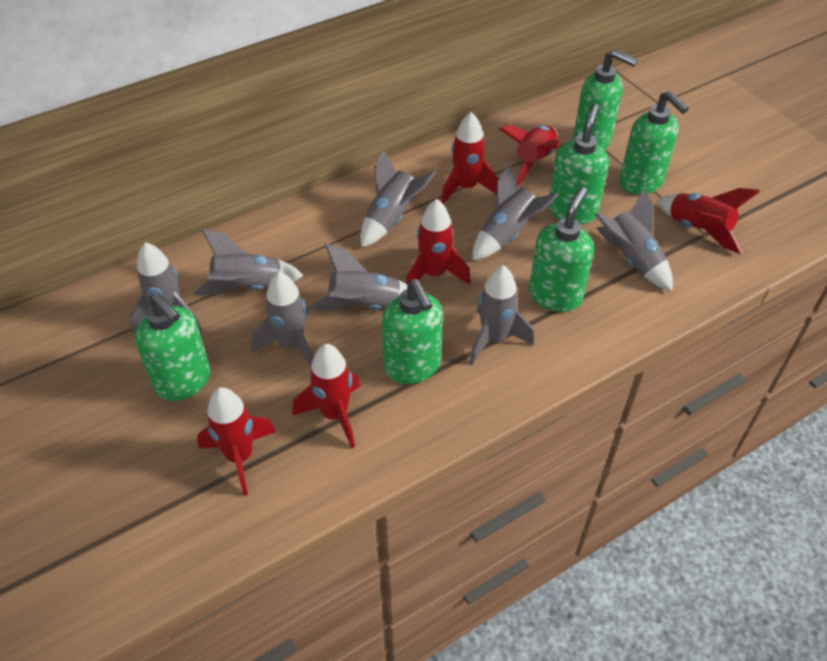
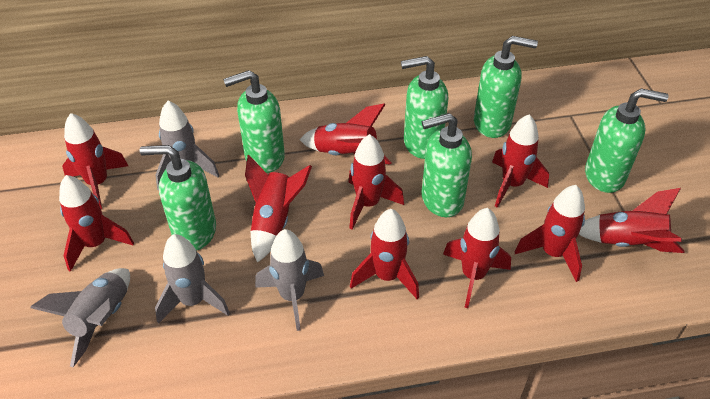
grey rocket: [130,242,203,333] [194,229,304,295] [251,272,314,366] [311,243,407,310] [360,149,436,248] [470,265,534,365] [472,164,559,260] [595,188,673,291] = 8 -> [30,268,130,367] [155,234,230,324] [156,101,219,191] [255,229,324,331] = 4
red rocket: [197,387,276,496] [293,344,360,448] [406,199,471,285] [441,112,498,204] [499,125,560,186] [657,188,760,254] = 6 -> [59,175,134,272] [62,113,128,209] [245,155,312,263] [300,104,392,165] [349,134,404,230] [350,209,419,299] [443,208,511,308] [492,114,549,208] [515,185,585,282] [579,188,685,253] = 10

